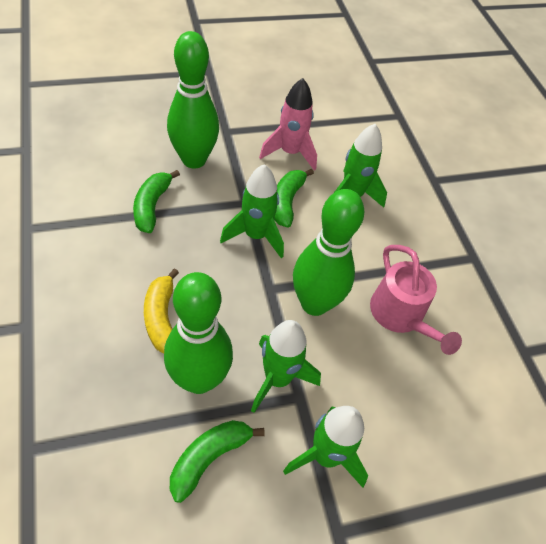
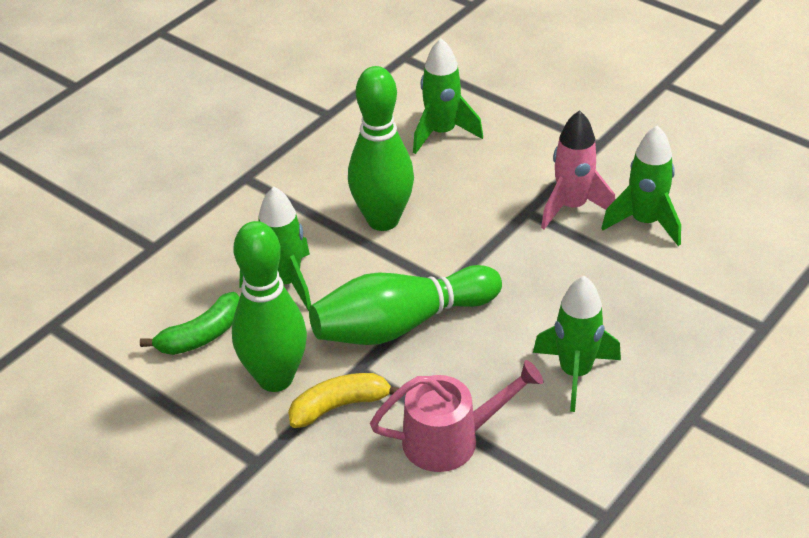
green banana: [133,170,180,233] [170,420,265,503] [274,168,314,228] = 3 -> [140,292,240,355] = 1

